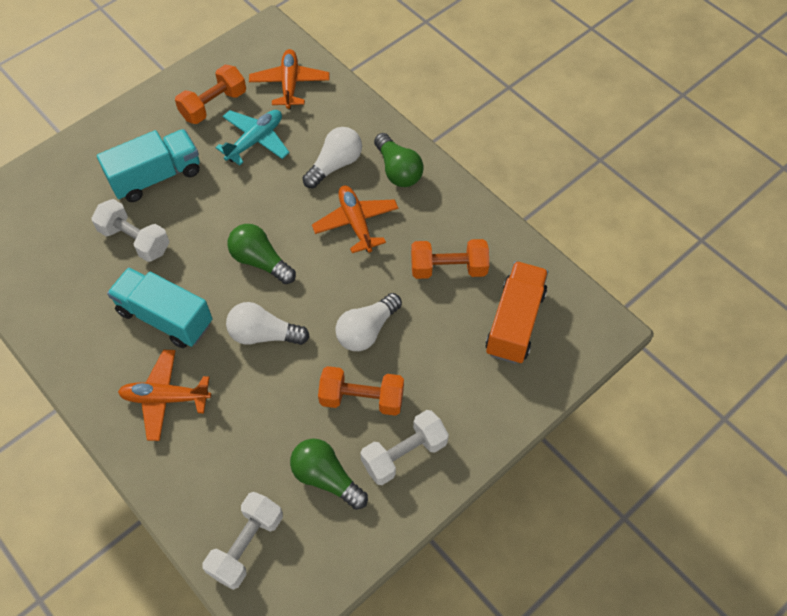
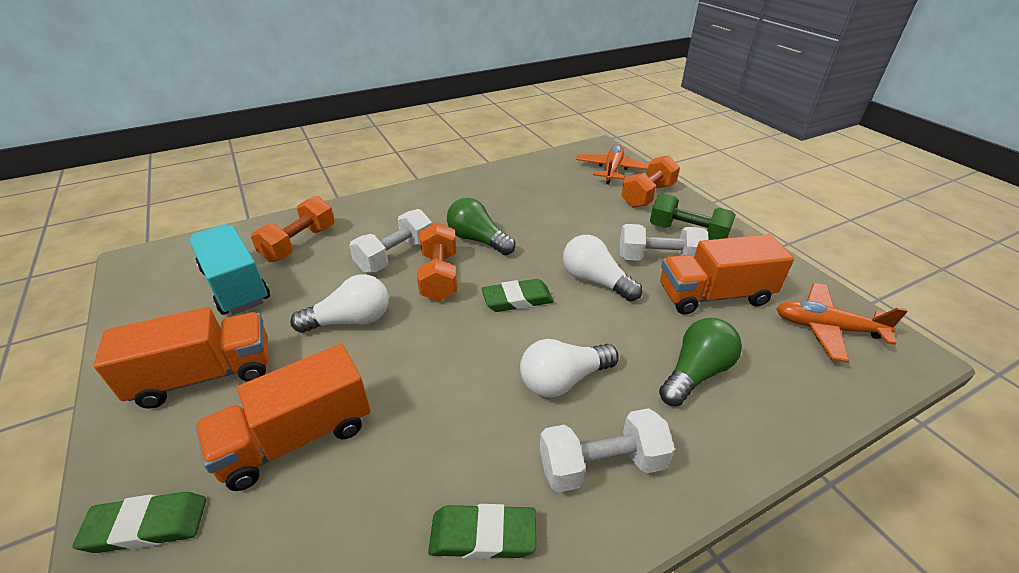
green dumbbell: none = 0 -> [650,193,736,240] = 1
green eraser: none = 0 -> [73,492,206,553] [428,504,536,559] [481,279,554,312] = 3
green light bulb: [227,224,296,284] [290,438,368,510] [374,133,424,187] = 3 -> [447,198,515,255] [659,318,742,407] = 2
orange plane: [118,350,211,441] [249,49,329,109] [312,185,399,253] = 3 -> [576,144,649,184] [777,283,908,363] = 2
orange truck: [486,261,548,364] = 1 -> [94,307,268,409] [195,344,371,491] [660,234,794,315] = 3
turquoise plane: [215,110,289,166] = 1 -> none = 0
turquoise truck: [97,129,200,202] [107,267,212,348] = 2 -> [189,224,270,315] = 1

